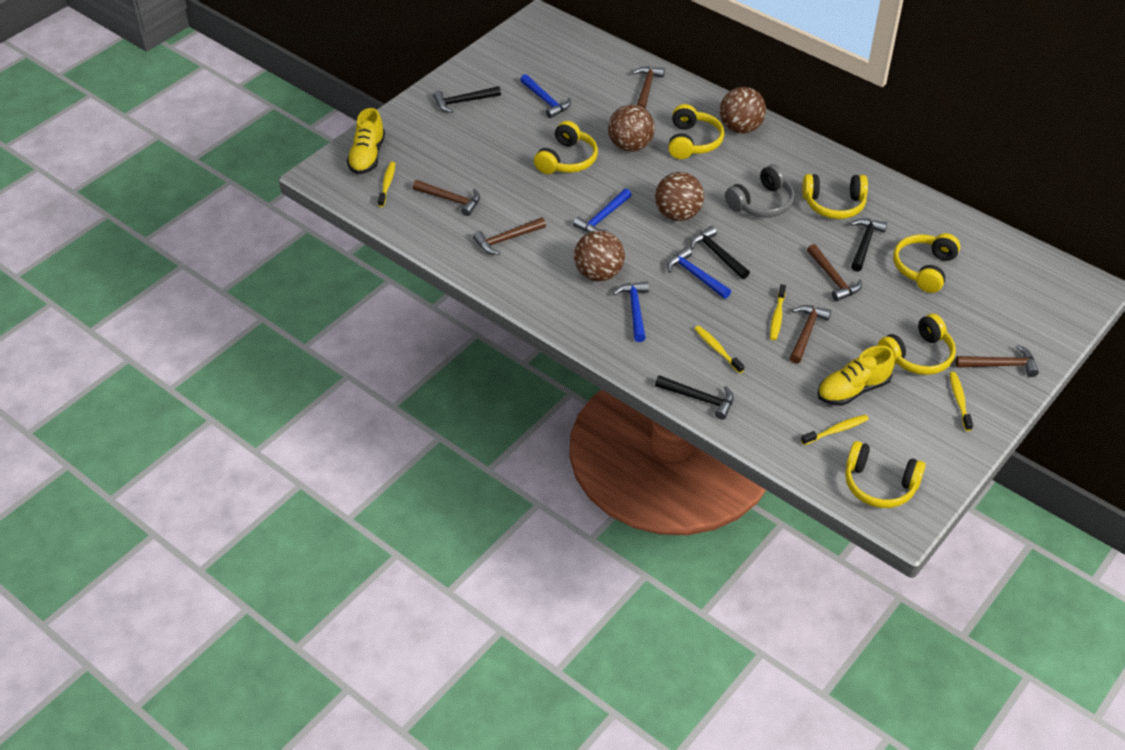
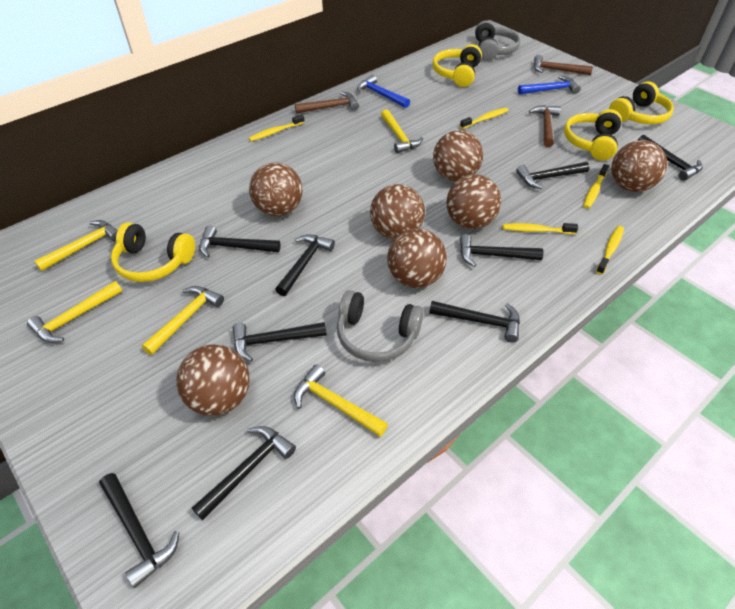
black hammer: [433,86,501,113] [655,375,734,420] [690,226,750,279] [850,218,887,272] = 4 -> [99,473,179,588] [192,426,296,521] [199,226,280,258] [232,322,327,362] [275,234,335,296] [429,301,520,343] [460,234,544,267] [516,162,590,189] [638,135,703,181] = 9
blue hammer: [520,74,571,118] [573,188,632,233] [613,282,649,342] [667,247,731,299] = 4 -> [357,75,410,108] [518,76,580,95] = 2
brown ball: [574,230,625,281] [608,104,655,152] [655,172,704,221] [720,87,766,134] = 4 -> [176,344,250,416] [249,162,303,216] [370,184,425,239] [387,228,447,288] [433,130,483,181] [446,174,501,229] [611,140,667,192] = 7
brown hammer: [413,180,480,216] [473,217,546,255] [632,66,665,109] [790,305,831,364] [807,244,862,301] [955,345,1039,377] = 6 -> [295,92,359,114] [529,105,561,147] [534,55,593,75] = 3
grey headphones: [725,164,795,218] = 1 -> [337,290,424,362] [475,21,520,61] = 2
yellow hammer: none = 0 -> [27,281,122,343] [34,220,118,271] [142,286,224,355] [294,364,388,437] [381,109,423,153] = 5
yellow headphones: [534,121,598,174] [668,104,724,159] [802,174,868,219] [845,441,926,508] [878,314,956,375] [893,233,960,293] = 6 -> [111,222,195,282] [432,44,482,87] [564,109,622,161] [609,81,674,124] = 4
yellow shoe: [347,108,385,175] [817,346,895,406] = 2 -> none = 0

